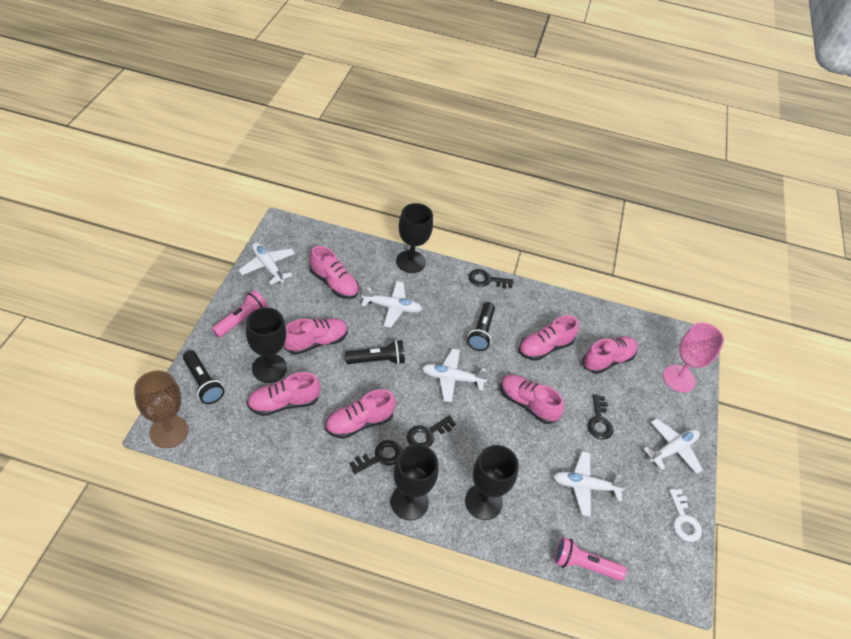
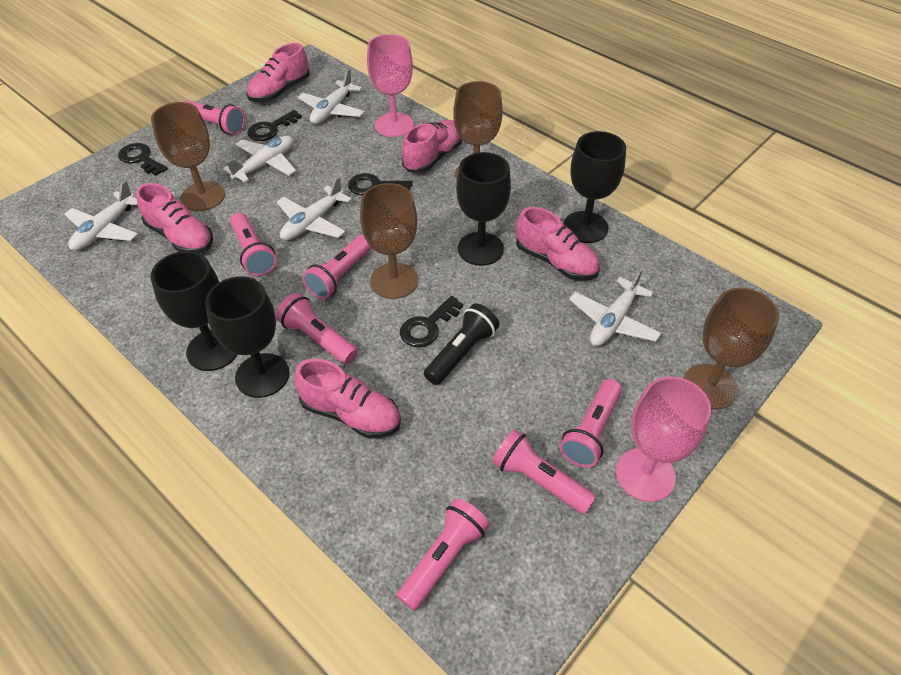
black flashlight: [183,350,224,404] [345,340,405,364] [467,302,495,351] = 3 -> [424,303,499,385] = 1
brown goblet: [134,370,188,448] = 1 -> [151,102,225,211] [360,183,418,299] [453,81,503,180] [683,287,779,410] = 4
pink flashlight: [212,290,268,338] [554,537,627,581] = 2 -> [184,100,245,135] [230,213,277,276] [276,293,358,365] [303,234,372,299] [397,498,490,611] [492,429,596,514] [559,379,622,468] = 7
pink goblet: [663,322,724,392] = 1 -> [367,34,414,137] [616,377,711,502] = 2
pink shoe: [247,372,320,416] [284,318,348,355] [310,246,359,299] [325,389,396,439] [500,374,564,424] [519,315,579,361] [582,336,638,374] = 7 -> [136,183,213,253] [246,43,310,102] [294,359,401,439] [402,120,462,173] [516,207,600,281] = 5
white key: [669,489,702,542] = 1 -> none = 0

